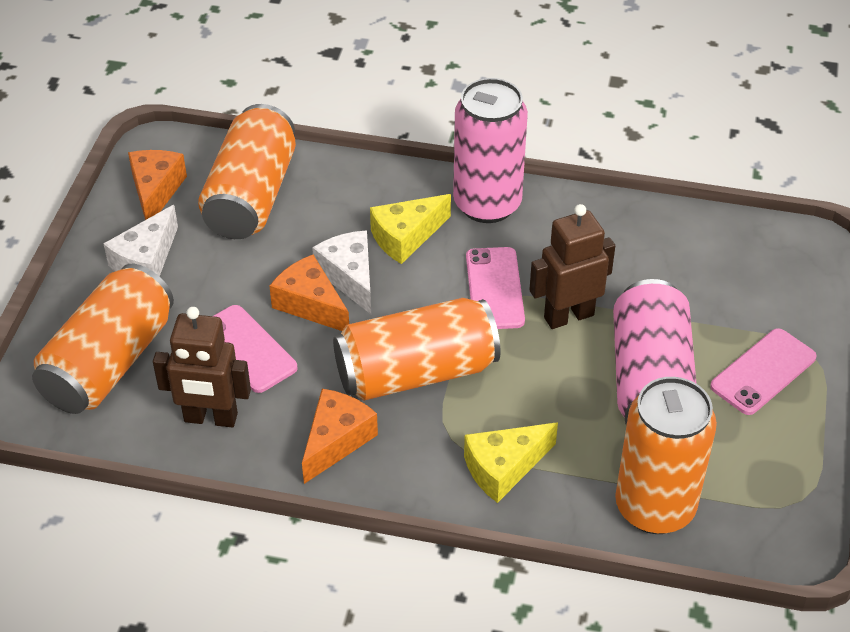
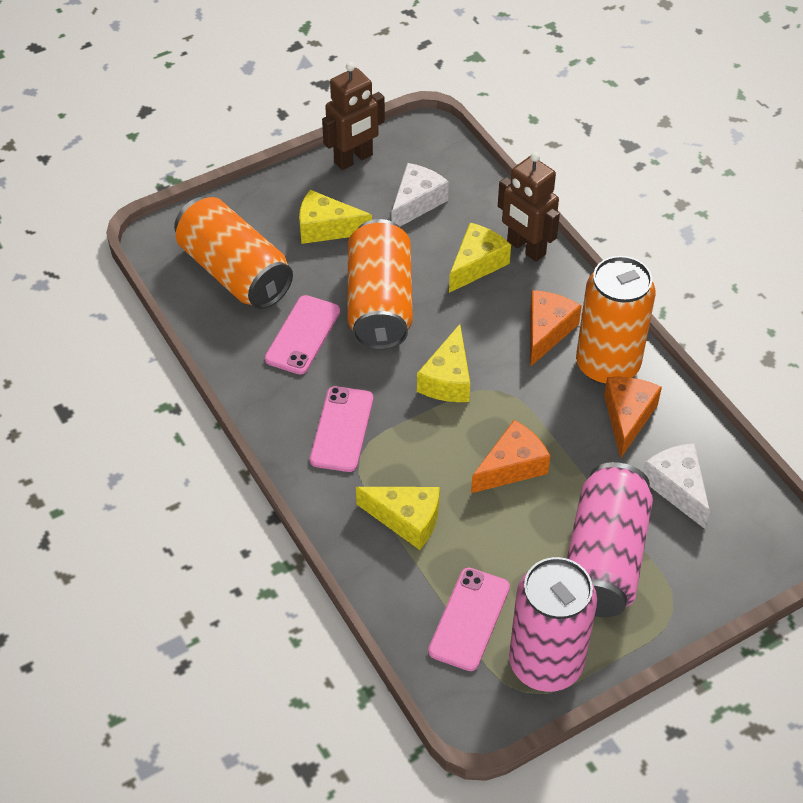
orange can: [32,264,174,414] [198,104,296,239] [333,298,501,401] [615,377,717,534] = 4 -> [174,197,293,309] [348,219,413,350] [576,256,655,385] = 3
yellow cheese: [370,194,451,264] [464,423,558,503] = 2 -> [299,190,372,244] [356,487,440,550] [417,324,470,402] [449,223,511,293] = 4

